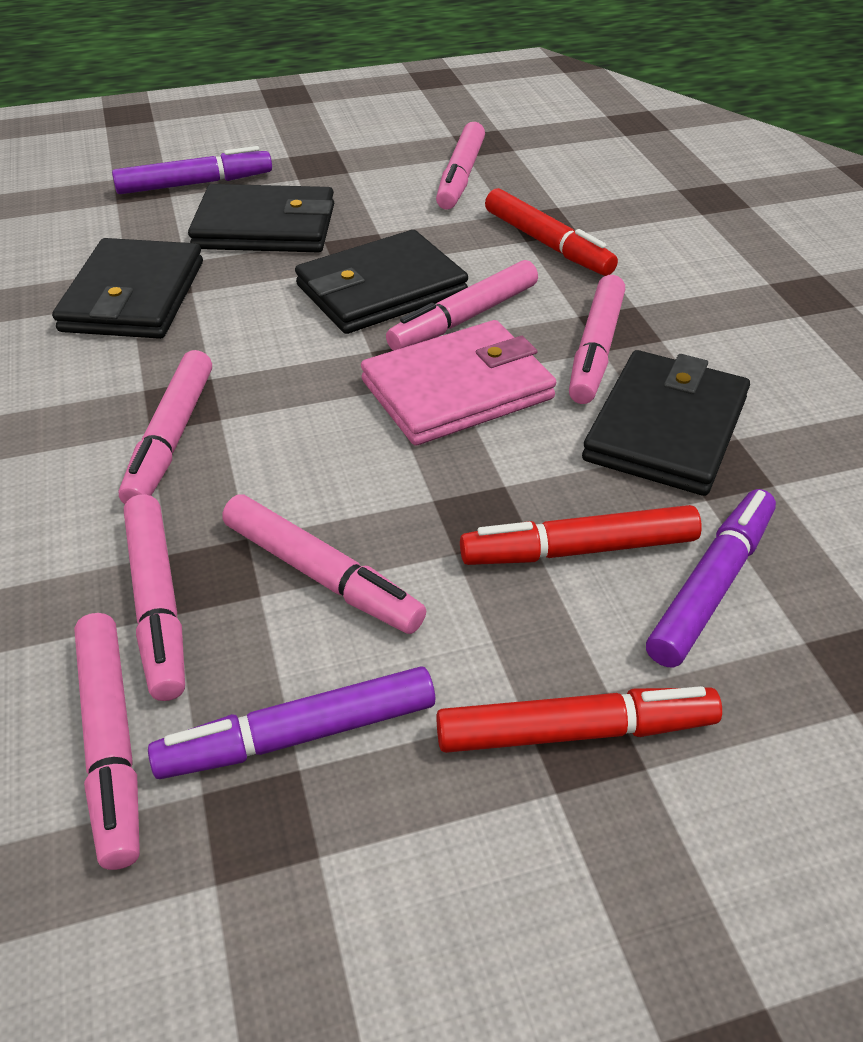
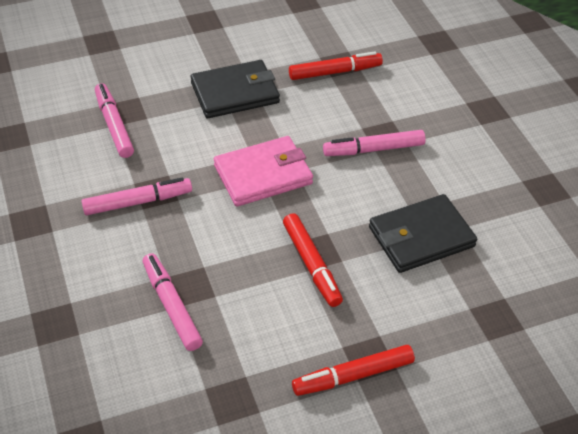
black wallet: [52,238,203,339] [188,184,334,252] [295,230,468,334] [582,350,750,496] = 4 -> [190,60,280,118] [369,194,477,273] = 2
pink marker: [74,613,140,870] [119,350,212,504] [124,494,185,701] [222,494,426,634] [386,260,538,351] [436,122,485,210] [569,275,625,404] = 7 -> [82,177,192,215] [95,83,134,158] [143,253,203,351] [323,130,426,156] = 4
purple marker: [112,146,272,194] [148,666,435,779] [646,489,776,668] = 3 -> none = 0

